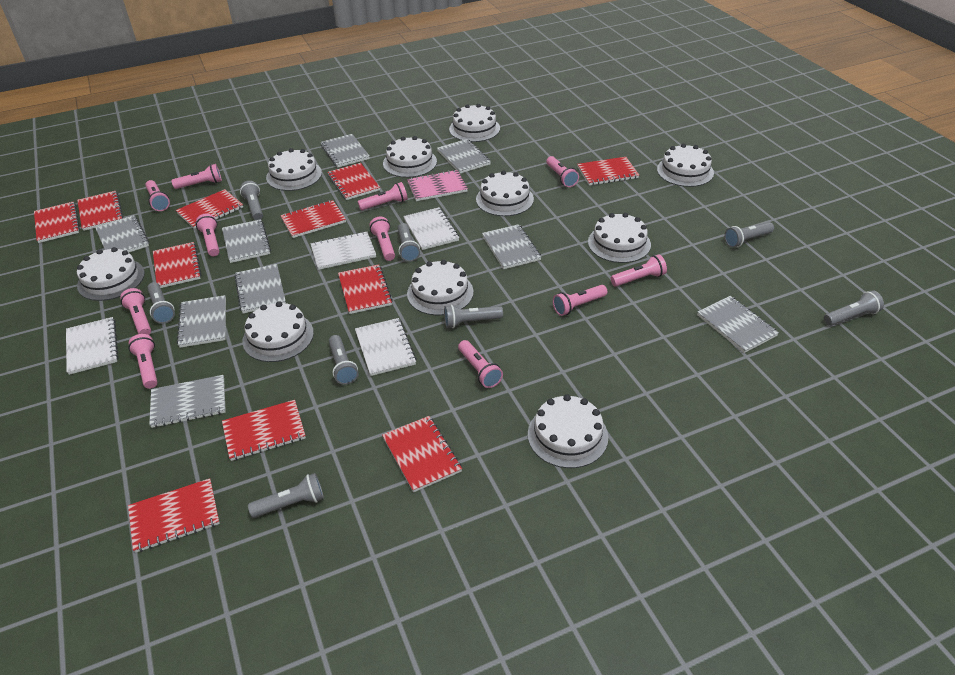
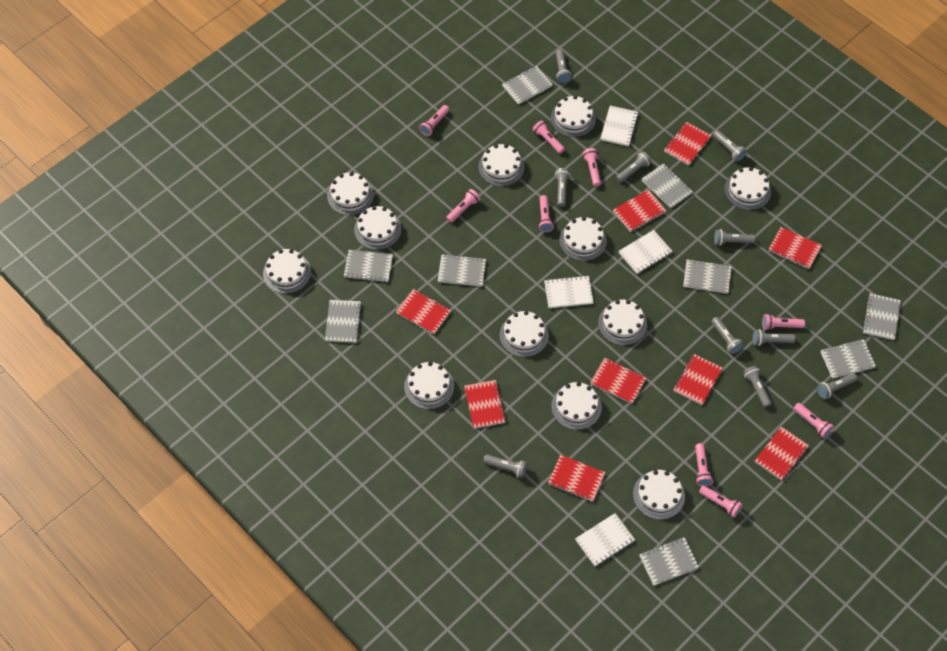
grey flashlight: [147,282,175,324] [240,181,263,220] [248,473,324,518] [329,335,358,385] [398,223,420,262] [444,305,503,328] [724,222,774,248] [824,290,884,326] = 8 -> [483,455,527,478] [555,168,571,207] [556,50,571,83] [616,152,651,183] [711,317,744,354] [713,130,747,161] [714,229,755,246] [743,366,772,407] [752,329,795,346] [817,373,858,399] = 10
pink flashlight: [120,288,151,335] [128,334,157,389] [145,180,170,211] [171,164,222,189] [196,214,219,256] [358,182,408,210] [369,217,395,261] [458,340,503,388] [546,156,579,187] [553,285,607,316] [611,254,667,286] = 11 -> [419,105,449,136] [446,189,481,223] [532,120,565,154] [538,195,554,232] [583,148,601,186] [695,443,713,486] [699,485,743,518] [762,314,805,330] [794,403,834,438] = 9
pink notebook: [407,170,468,201] = 1 -> none = 0
red notebook: [34,202,80,243] [77,191,123,231] [128,478,220,553] [153,242,201,288] [176,189,243,229] [222,400,306,461] [280,200,346,238] [328,163,380,200] [338,264,393,314] [382,416,462,492] [577,157,639,185] = 11 -> [396,289,451,334] [464,380,506,429] [548,455,605,502] [590,358,647,404] [613,190,666,232] [664,122,711,165] [674,354,723,405] [755,427,809,481] [768,227,822,269] = 9
white cake: [77,247,145,301] [242,301,314,362] [266,148,322,191] [383,136,437,178] [407,260,473,315] [449,104,500,142] [476,171,534,216] [528,394,608,468] [588,213,651,263] [657,144,714,187] = 10 -> [263,249,311,294] [327,172,374,215] [354,206,401,250] [404,362,454,409] [478,144,524,186] [500,311,549,357] [551,95,596,137] [551,382,602,430] [559,217,607,261] [598,300,647,345] [633,470,685,520] [724,167,771,210] = 12

